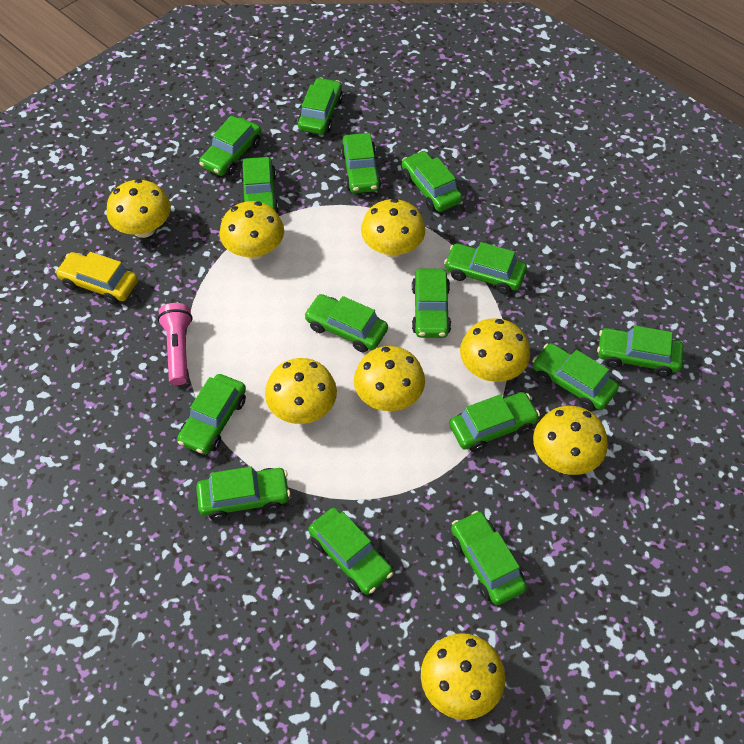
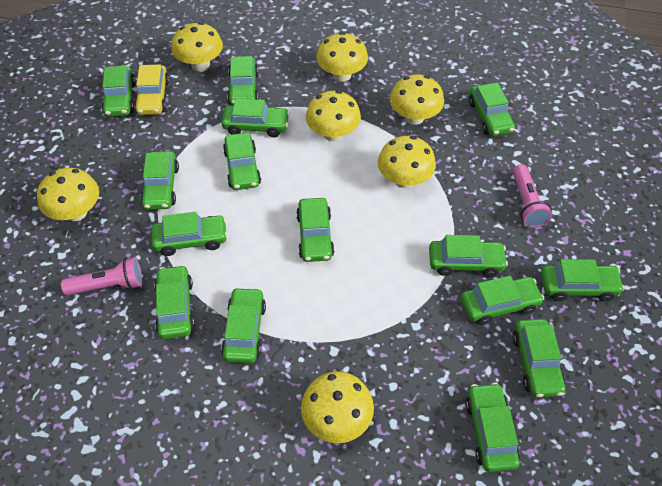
pink flashlight: [158,303,193,385] = 1 -> [61,257,142,295] [513,164,552,228] = 2
yellow mushroom: [107,179,171,238] [220,201,284,260] [265,358,337,424] [354,346,425,411] [361,199,425,258] [421,633,505,720] [460,318,530,382] [533,406,608,475] = 8 -> [37,168,99,221] [172,22,223,71] [301,371,374,443] [306,90,361,142] [316,32,368,82] [378,136,436,188] [390,74,444,125] = 7

